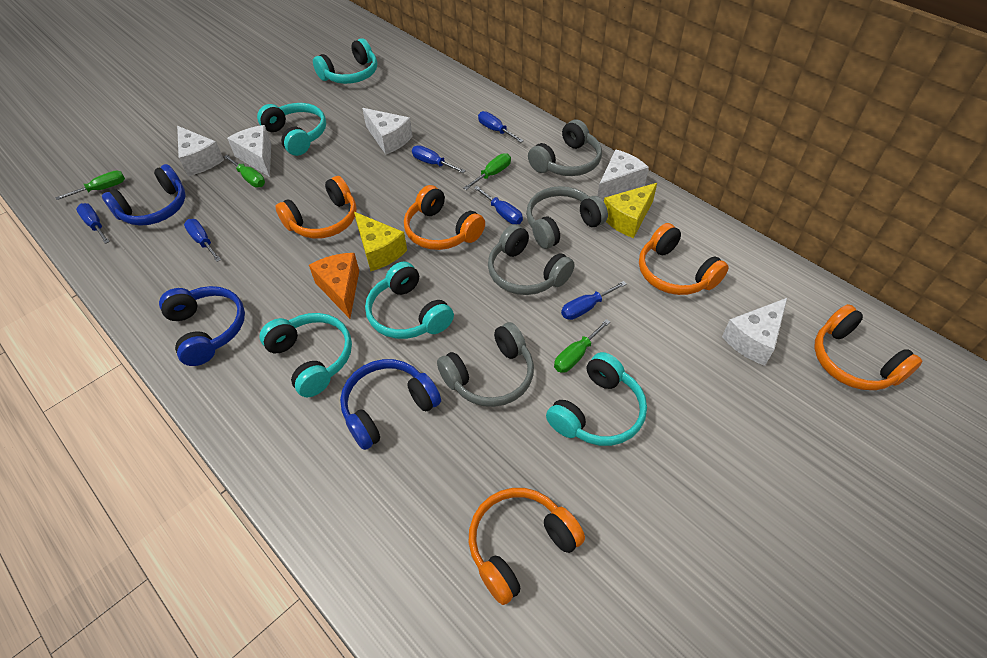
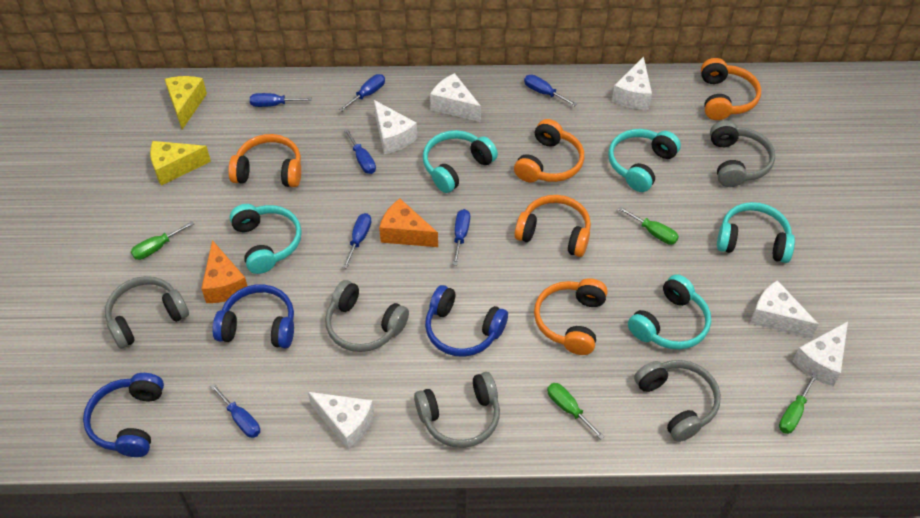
blue screwdriver: [76,203,110,244] [184,219,221,262] [412,145,466,173] [474,186,523,224] [478,111,524,143] [561,281,627,320] = 6 -> [210,383,260,438] [250,93,312,107] [339,74,385,111] [343,213,371,269] [344,128,376,174] [452,209,470,265] [524,75,577,106] = 7
grey headphones: [437,322,534,407] [488,224,575,295] [526,186,608,249] [528,120,602,176] = 4 -> [105,276,189,349] [325,280,409,352] [414,372,500,448] [634,360,721,442] [710,121,775,187] = 5
orange cheese: [309,253,359,319] = 1 -> [201,240,247,303] [379,199,438,247] = 2
white cheese: [177,126,224,176] [227,125,271,177] [362,108,412,155] [598,149,649,200] [722,298,787,366] = 5 -> [308,392,374,450] [374,100,417,154] [430,73,481,122] [612,57,652,109] [750,280,819,338] [793,322,848,386] = 6

